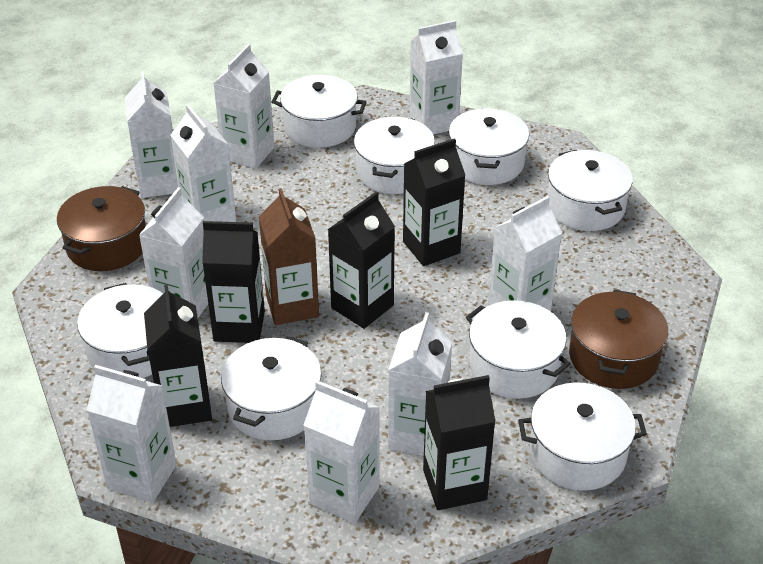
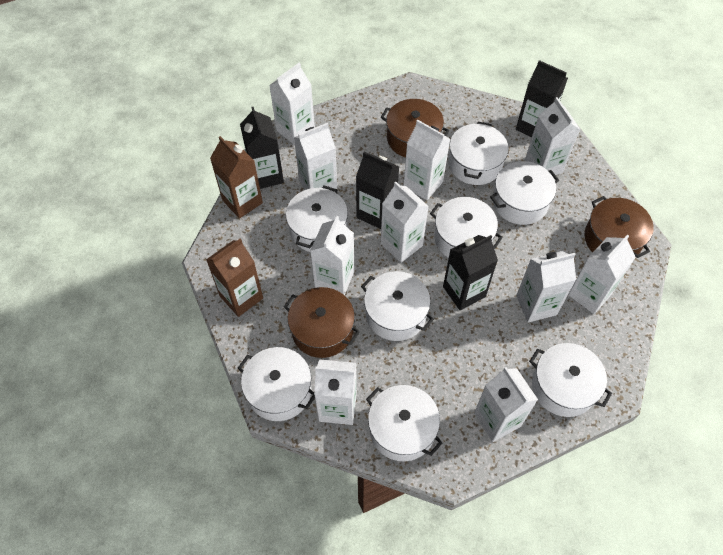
black carton: [144,284,212,427] [202,221,265,343] [328,192,395,329] [403,138,465,266] [423,375,495,510] = 5 -> [240,107,284,189] [356,152,399,229] [443,235,498,310] [516,60,568,137] = 4
brown carton: [259,188,319,325] = 1 -> [206,239,263,317] [210,136,263,219] = 2
brown pot: [57,186,146,271] [569,290,668,389] = 2 -> [284,287,360,358] [381,99,449,158] [584,196,654,258] = 3
white carton: [87,365,177,503] [125,71,178,198] [139,187,208,318] [170,104,236,222] [213,44,274,169] [304,380,380,524] [388,312,452,456] [409,20,463,135] [488,196,562,312] = 9 -> [269,63,315,145] [294,123,337,192] [310,216,354,295] [314,359,357,425] [381,182,429,263] [404,120,450,200] [474,367,538,442] [516,251,576,323] [525,97,581,175] [568,235,636,314] = 10

